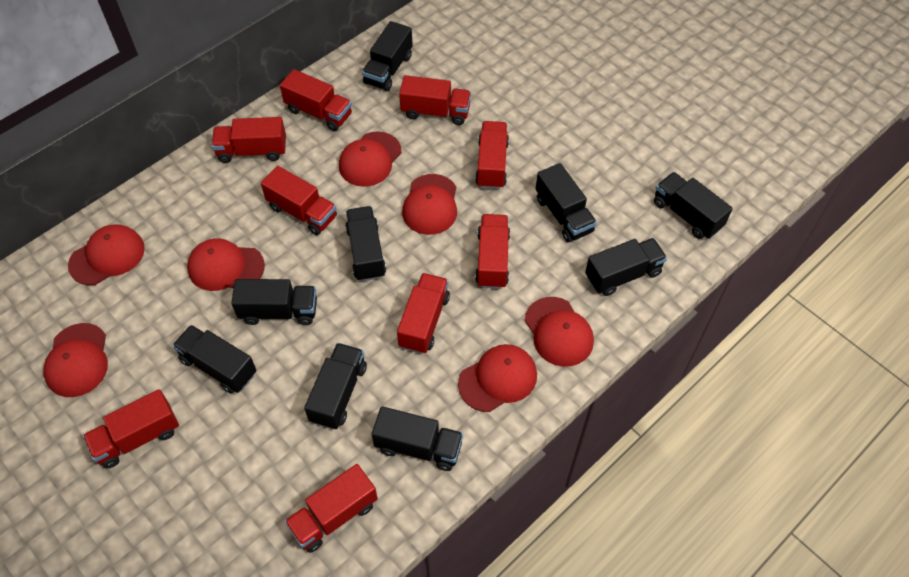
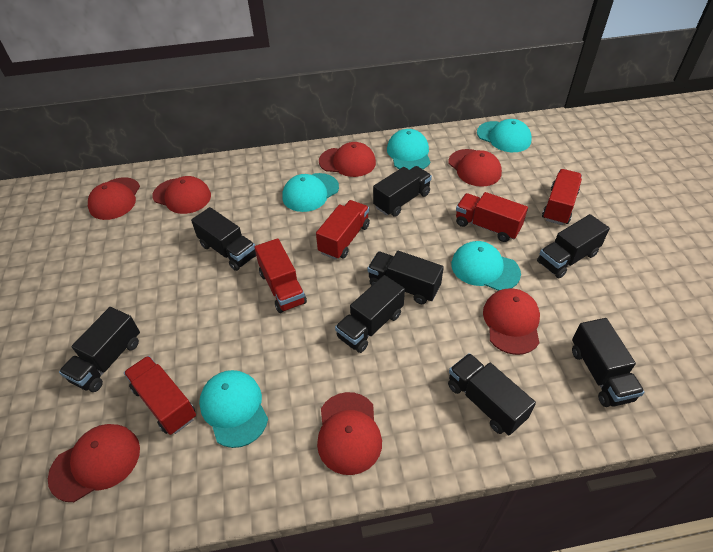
black truck: [172,325,257,394] [231,279,317,325] [304,343,367,429] [345,206,386,282] [362,21,413,91] [372,406,463,471] [536,163,597,242] [585,238,667,296] [654,172,733,239] = 9 -> [59,307,140,392] [191,207,256,271] [335,275,405,353] [368,251,444,304] [373,166,432,217] [448,353,536,435] [537,214,610,278] [572,318,645,407] = 8
red truck: [83,389,179,469] [212,117,286,163] [261,166,337,235] [280,69,352,131] [284,464,378,553] [397,273,450,354] [399,75,471,125] [475,121,509,189] [475,214,510,289] = 9 -> [124,356,196,435] [254,238,307,313] [316,200,370,260] [456,192,528,242] [542,169,582,225] = 5
turquoise cap: none = 0 -> [199,370,268,448] [282,173,339,212] [387,129,430,170] [451,241,521,291] [477,119,532,152] = 5

